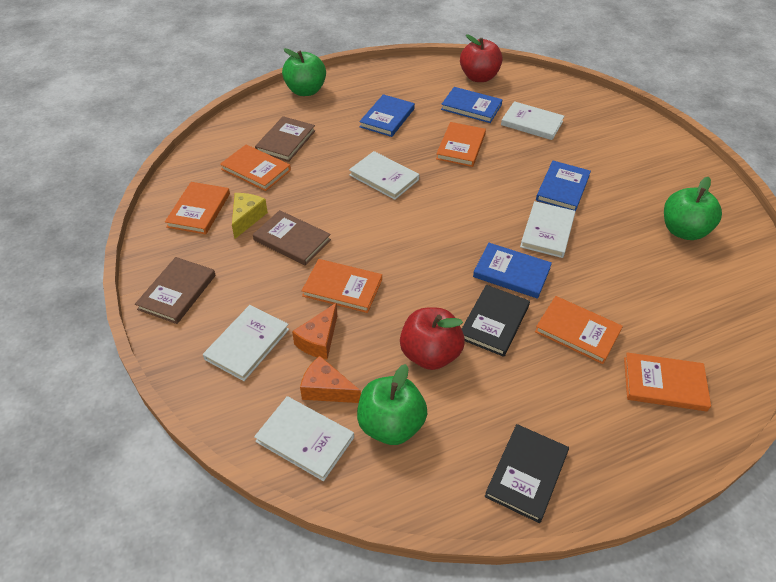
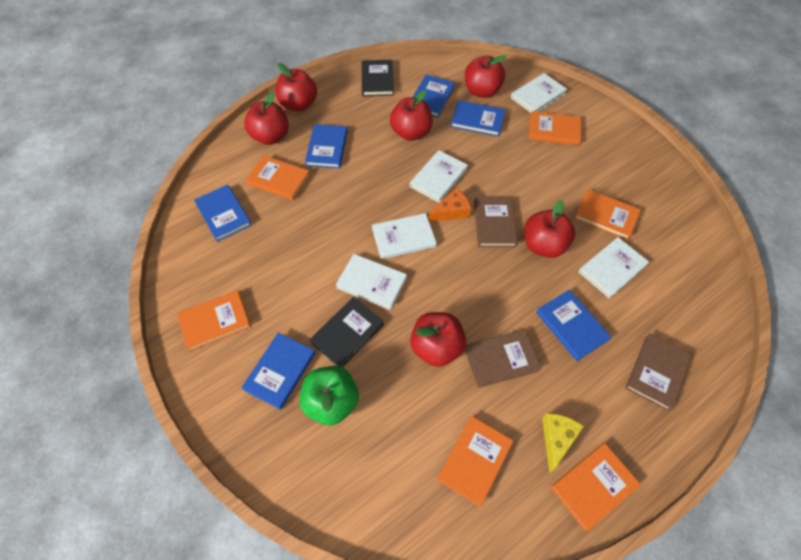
blue book: [359,94,415,137] [441,87,503,123] [473,243,552,299] [536,161,591,212] = 4 -> [194,185,252,242] [241,333,315,410] [305,124,348,169] [413,74,455,118] [451,100,505,137] [536,290,612,361] = 6
green apple: [282,48,326,96] [357,364,427,445] [664,177,722,240] = 3 -> [299,366,359,425] = 1
orange cheese: [292,303,337,359] [300,356,361,403] = 2 -> [429,188,471,222] = 1
red apple: [400,308,465,370] [460,34,502,82] = 2 -> [244,92,289,145] [275,63,317,112] [390,90,433,141] [410,312,466,367] [465,55,506,98] [524,200,575,258] = 6

